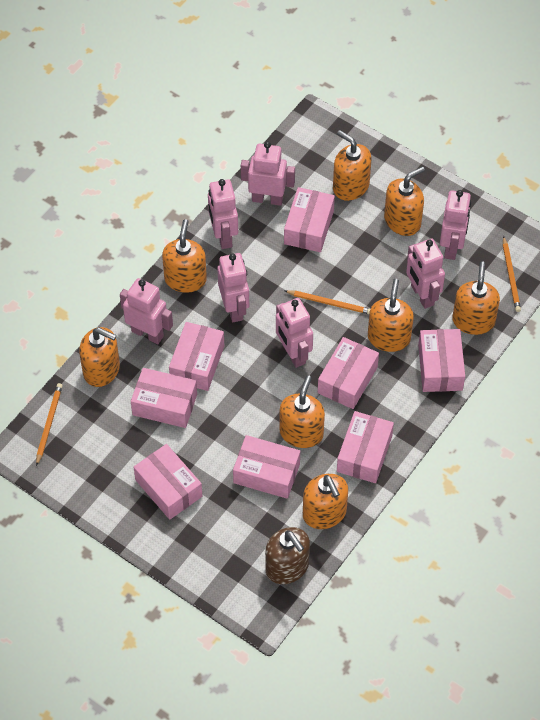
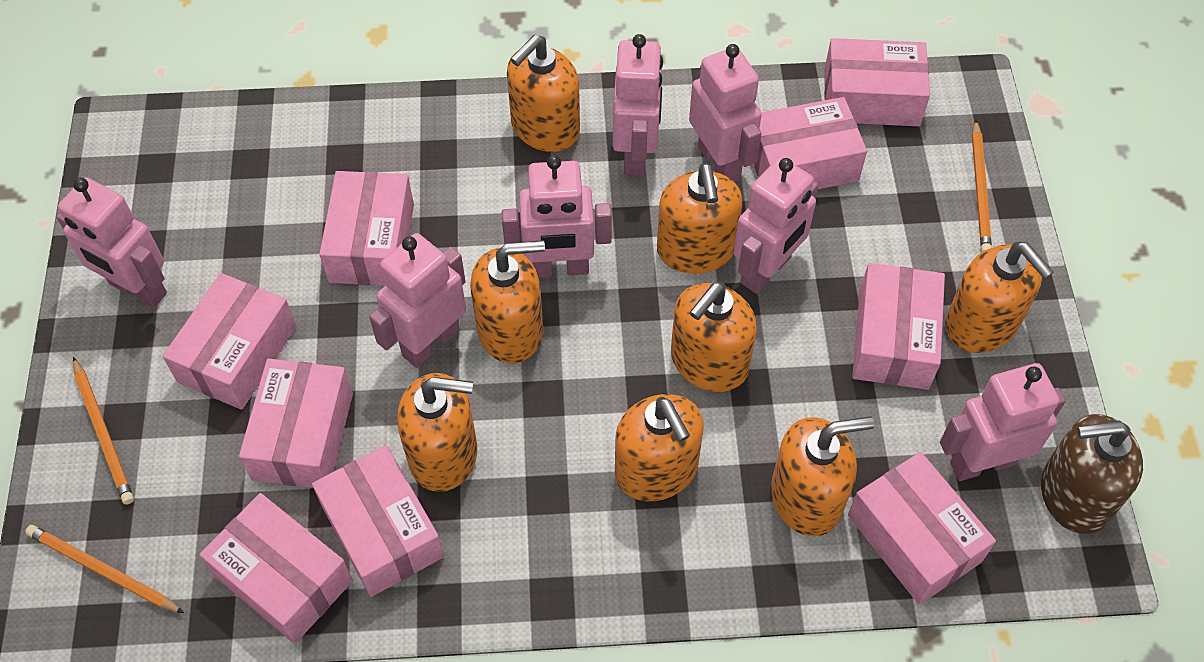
pink box: [131,368,197,428] [134,444,202,520] [169,322,224,391] [233,435,300,499] [284,187,335,252] [318,337,379,409] [337,411,394,483] [418,329,465,392] = 8 -> [163,273,296,410] [200,493,353,644] [239,359,353,488] [312,445,444,597] [319,171,414,286] [754,97,867,189] [824,38,930,126] [848,452,996,604] [852,263,945,390] = 9

